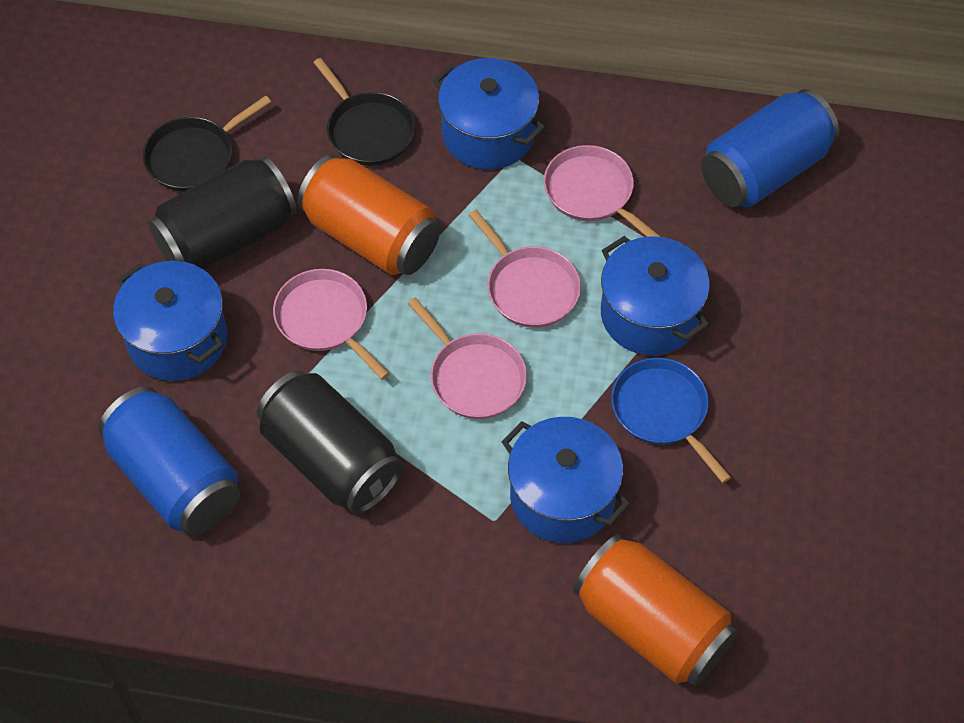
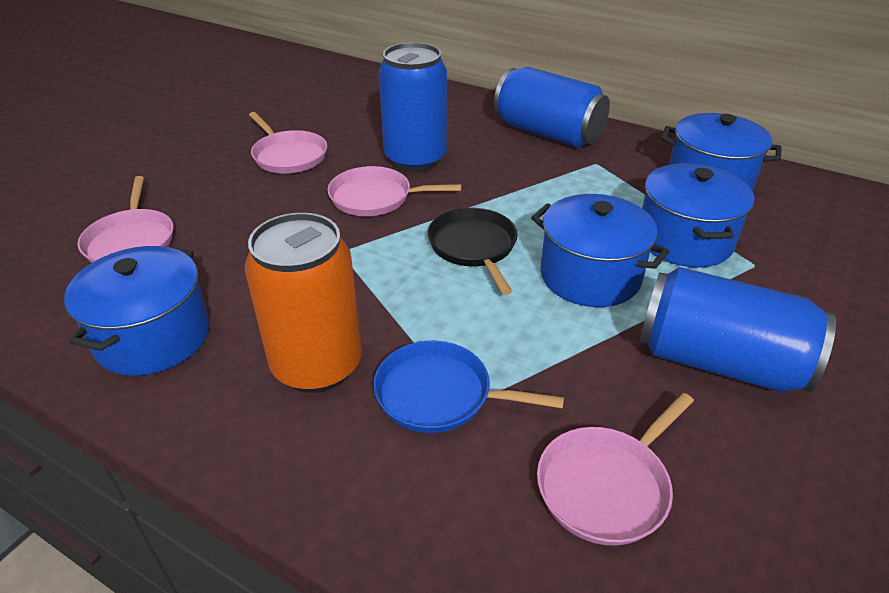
black can: [148,156,296,270] [257,371,403,515] = 2 -> none = 0
black pan: [143,96,271,191] [313,58,415,165] = 2 -> [428,208,518,295] = 1
blue can: [98,386,240,535] [701,89,839,207] = 2 -> [378,42,447,172] [494,67,610,147] [640,267,836,392] = 3
orange can: [297,155,440,275] [573,535,738,686] = 2 -> [245,213,362,393] = 1

